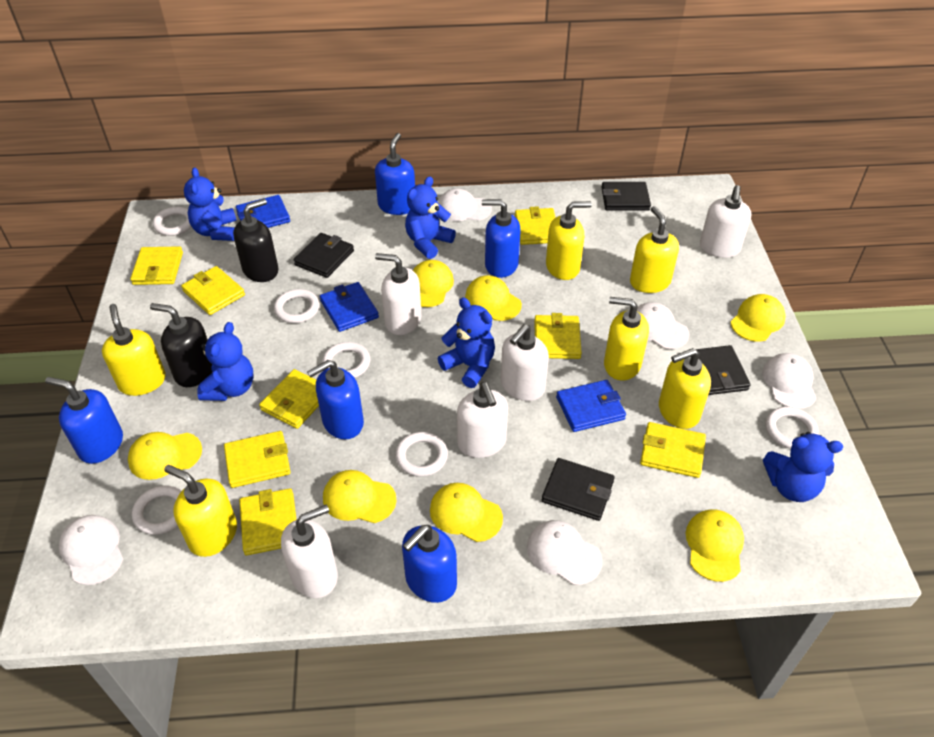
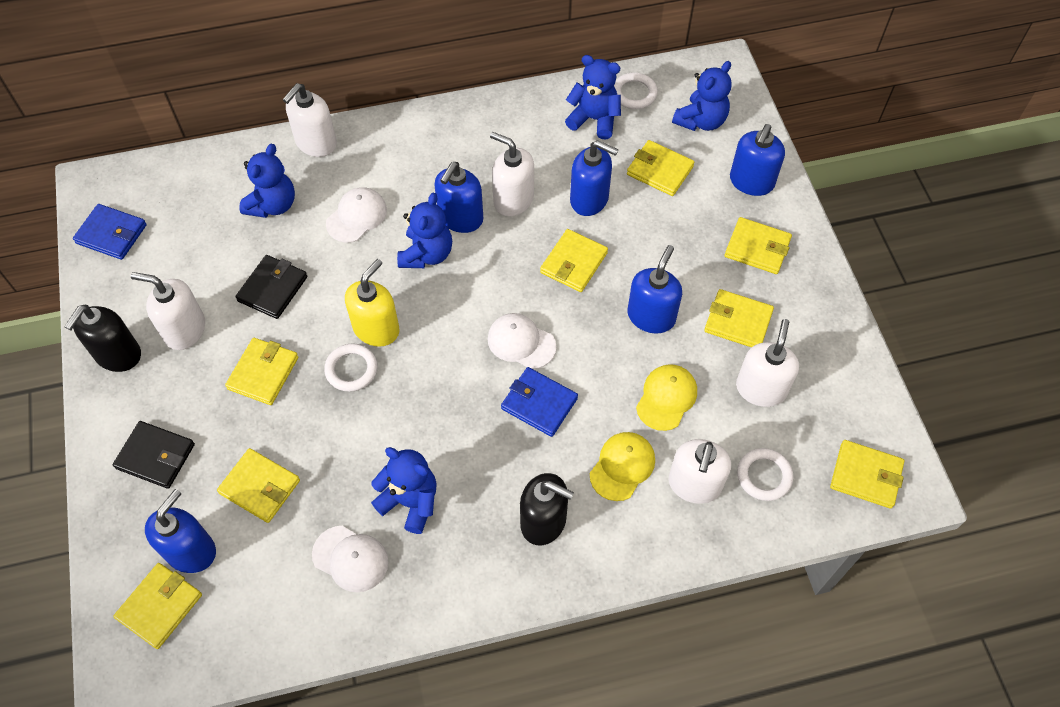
black wallet: [293,233,354,278] [542,458,615,521] [601,182,651,211] [695,345,751,395] = 4 -> [113,421,195,489] [235,255,307,319] = 2
blue wallet: [236,195,290,228] [320,282,379,332] [556,380,626,432] = 3 -> [73,204,147,260] [501,367,578,437] = 2
white cap: [59,515,123,585] [438,189,492,221] [527,520,603,585] [637,302,690,349] [762,353,817,409] = 5 -> [312,526,388,592] [326,187,387,243] [488,313,556,369] = 3
white ring: [132,485,181,535] [153,207,191,236] [274,289,319,323] [322,342,370,378] [395,432,448,477] [766,407,819,449] = 6 -> [324,344,378,392] [614,72,658,109] [737,448,793,501] = 3
yellow cap: [128,432,202,480] [323,470,396,523] [413,260,454,307] [430,483,503,542] [465,275,522,321] [686,509,744,582] [731,294,786,342] = 7 -> [590,432,655,501] [636,364,697,431] = 2
yellow soap dispenser: [102,304,166,396] [164,465,237,557] [546,201,592,280] [604,297,649,381] [630,206,679,293] [659,348,711,429] = 6 -> [345,259,400,347] = 1

